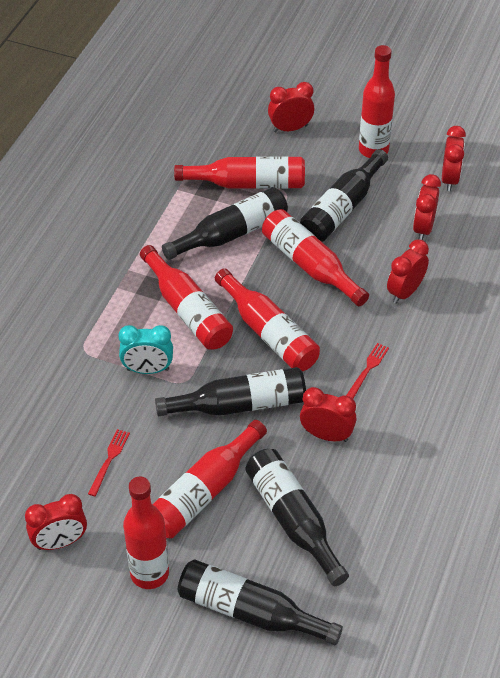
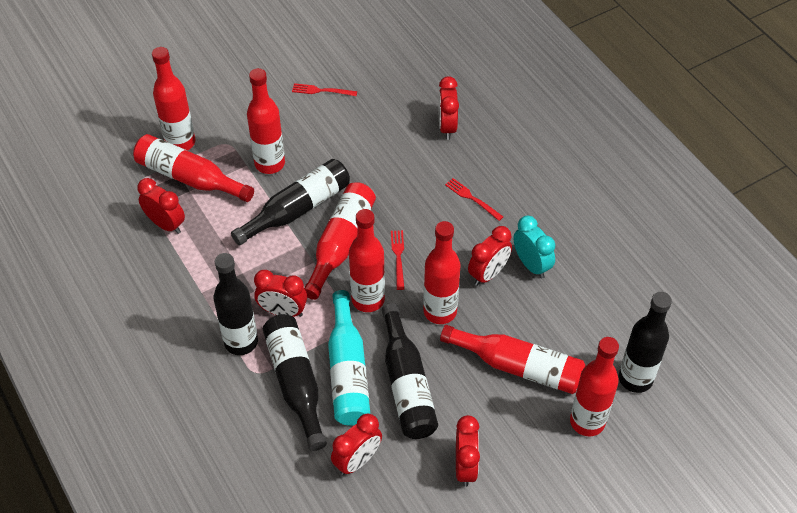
red bottle: [123,476,169,589] [140,245,233,350] [152,420,267,539] [174,157,305,189] [215,268,320,371] [262,209,369,306] [359,45,395,158] = 7 -> [133,134,254,202] [152,47,195,151] [247,68,285,174] [304,182,376,300] [349,209,385,312] [423,221,461,324] [440,325,586,394] [570,337,619,436] = 8
red fork: [88,429,130,496] [346,343,389,399] = 2 -> [292,83,357,96] [391,230,404,290] [445,178,503,221] = 3
turquoise bottle: none = 0 -> [328,290,370,426] = 1

